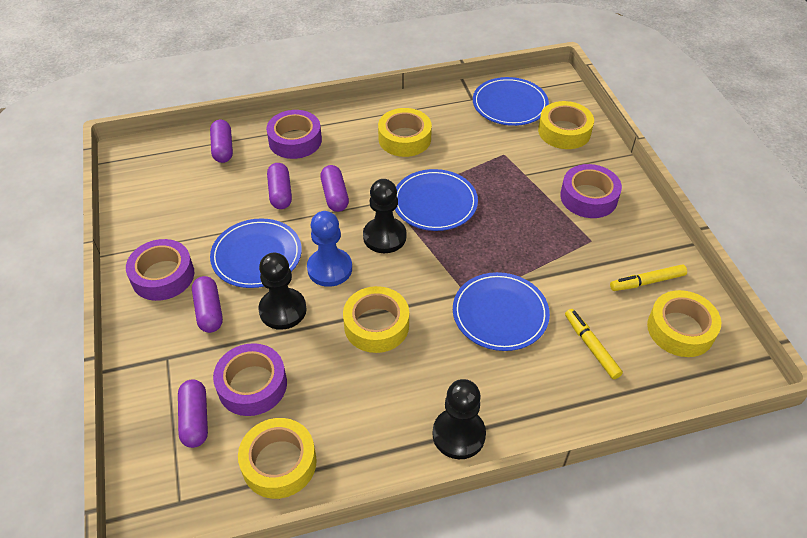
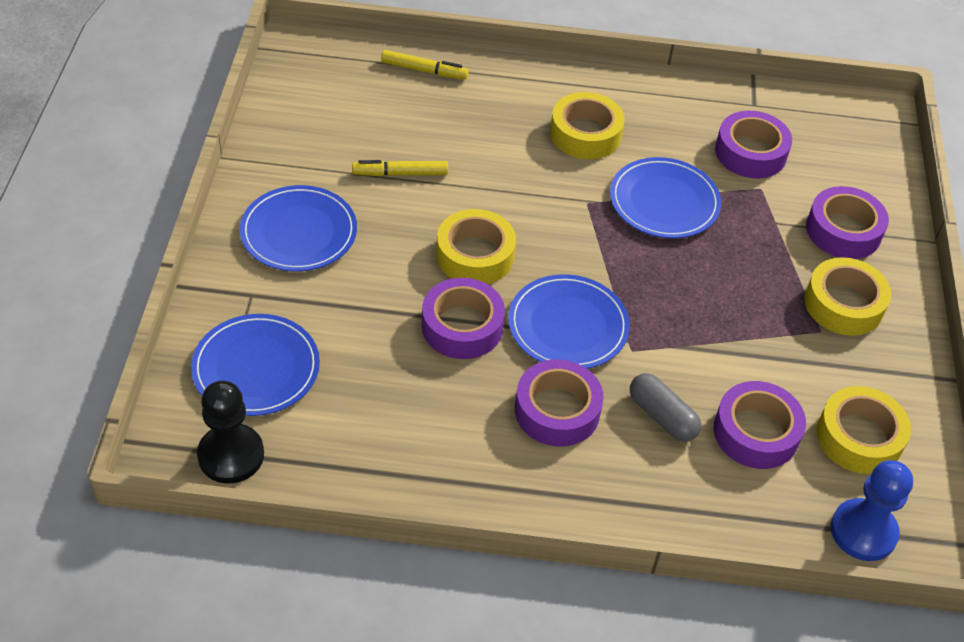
black pawn: [258,252,307,330] [363,179,407,253] [432,379,486,459] = 3 -> [197,381,264,484] = 1
grey capsule: none = 0 -> [630,373,701,442] = 1
purple capsule: [178,380,208,448] [192,276,223,333] [210,120,233,163] [267,163,292,209] [320,165,349,212] = 5 -> none = 0
purple tape: [126,239,194,301] [213,343,287,416] [266,110,322,159] [560,164,622,218] = 4 -> [422,278,505,359] [515,359,604,447] [713,381,806,469] [715,111,792,178] [806,186,889,259] = 5
yellow tape: [238,418,317,499] [343,286,409,353] [378,108,432,157] [538,101,594,149] [647,290,721,357] = 5 -> [436,209,516,284] [550,92,625,159] [804,257,891,336] [816,386,911,474] = 4

